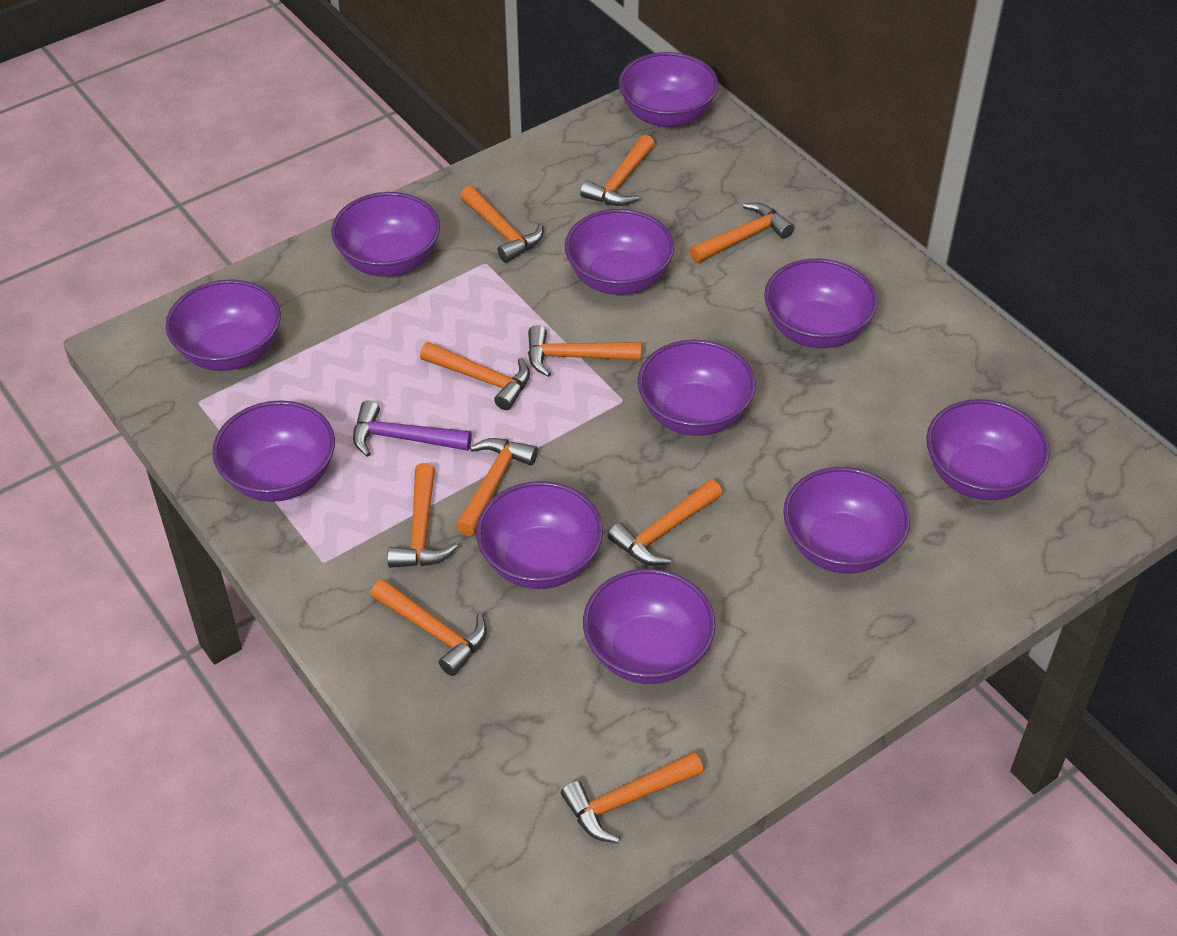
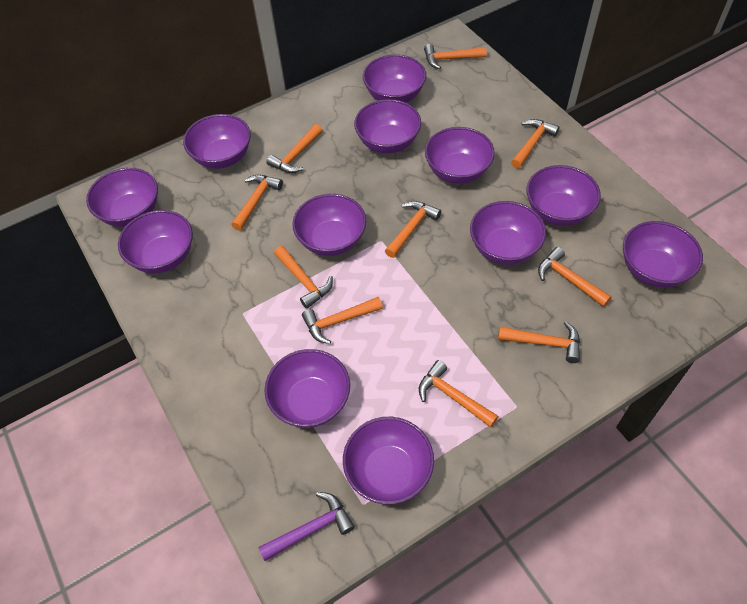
purple bowl: [166,280,281,371] [212,400,335,502] [331,192,440,277] [476,481,603,589] [565,209,674,295] [583,569,715,684] [619,52,718,128] [638,340,756,436] [764,259,878,348] [783,467,910,574] [926,399,1050,500] = 11 -> [86,168,158,227] [118,210,193,273] [183,114,251,169] [264,349,350,428] [292,194,366,256] [343,417,434,505] [354,99,421,153] [363,54,426,103] [425,127,495,184] [470,201,546,265] [527,165,601,226] [623,221,703,288] = 12

